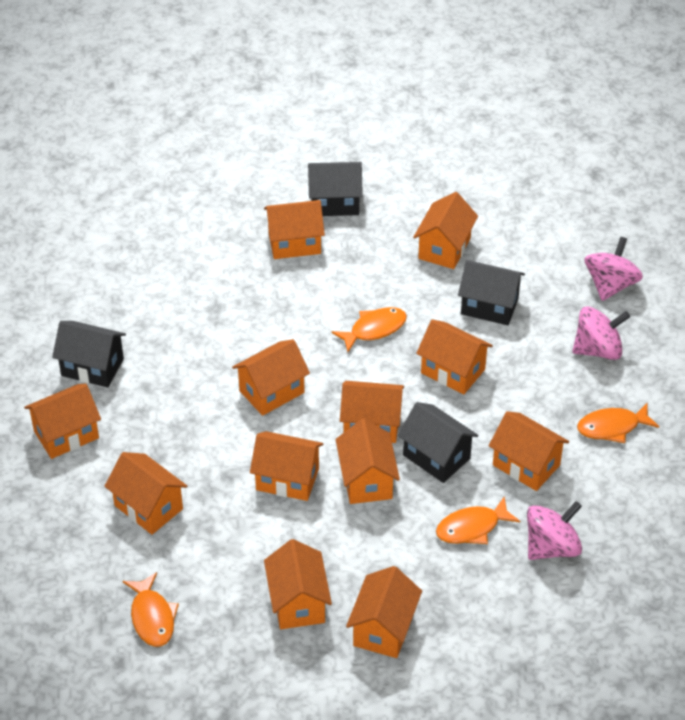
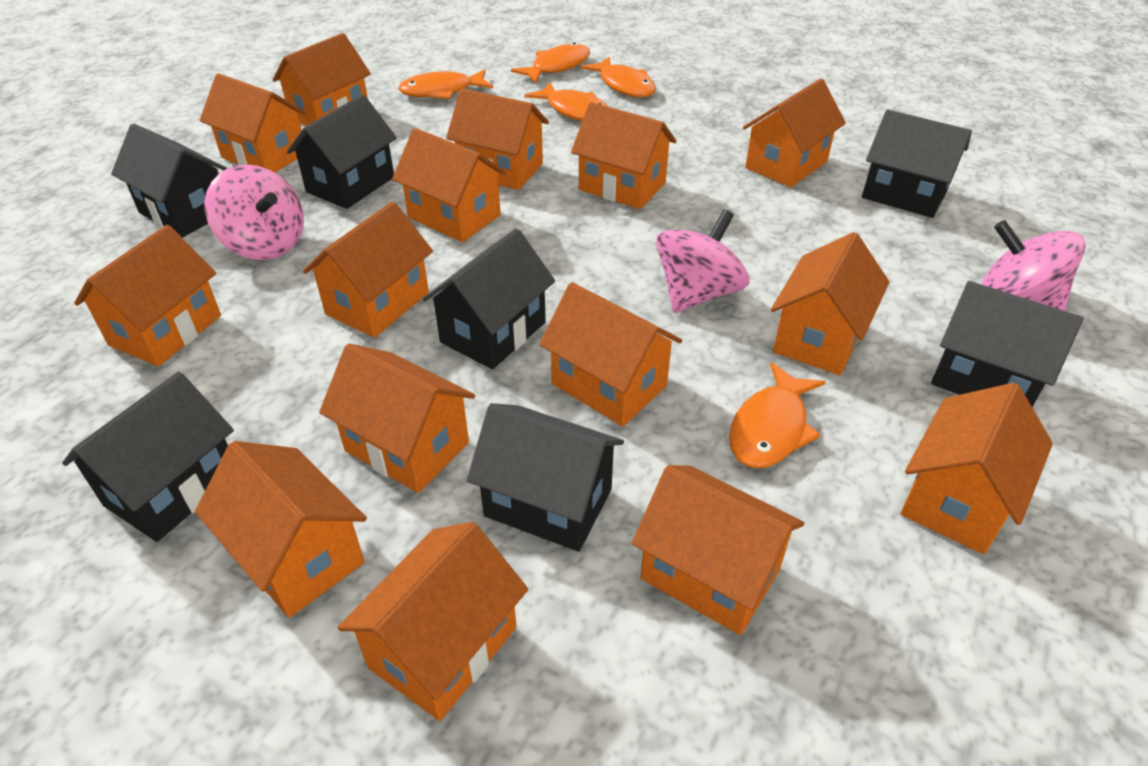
black house: [52,321,126,387] [308,162,363,216] [398,402,479,483] [458,260,525,325] = 4 -> [62,372,234,542] [111,124,227,238] [287,94,397,209] [422,229,555,369] [467,403,624,552] [862,109,972,218] [931,281,1083,407] = 7
orange fish: [123,572,179,647] [332,307,407,352] [436,497,520,544] [577,403,659,443] = 4 -> [398,69,493,99] [511,43,590,83] [524,82,608,121] [581,57,656,97] [729,362,825,468] = 5
orange house: [24,384,101,459] [104,452,187,535] [232,339,310,416] [250,431,323,501] [264,200,325,259] [264,539,332,629] [336,419,400,504] [340,381,404,443] [346,566,422,658] [413,192,478,269] [416,319,493,394] [489,411,569,491] = 12 -> [74,225,221,367] [195,441,367,618] [200,73,306,172] [273,33,371,126] [303,201,433,338] [319,344,475,493] [338,522,528,721] [392,128,507,242] [446,88,549,190] [539,282,682,426] [571,102,677,209] [632,465,804,635] [743,79,846,188] [771,232,889,375] [900,383,1053,554] = 15

